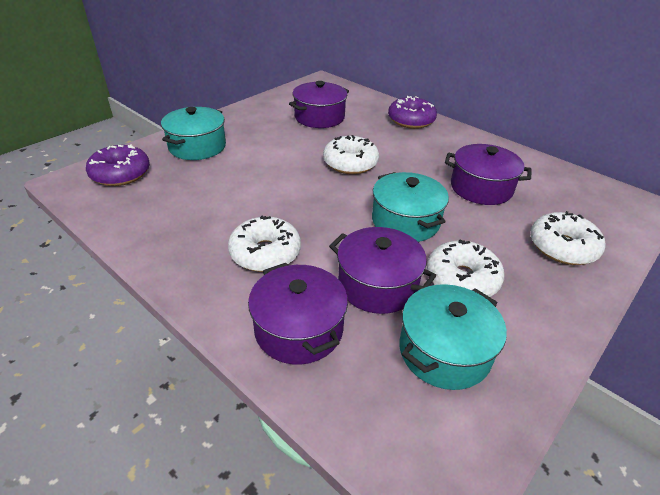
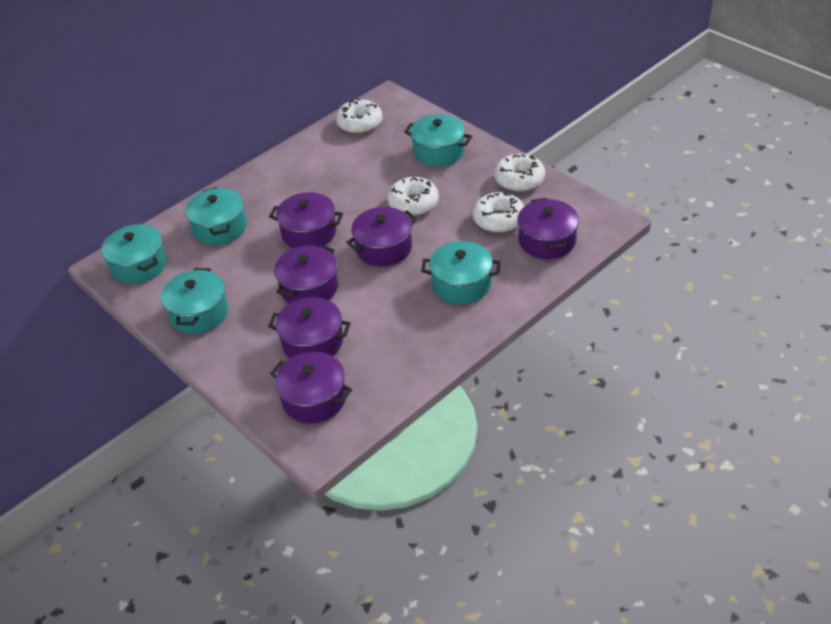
purple donut: [86,145,150,186] [388,96,437,129] = 2 -> none = 0
purple pot: [248,263,348,365] [289,81,349,128] [329,227,436,314] [445,144,532,205] = 4 -> [268,297,351,358] [269,192,343,248] [270,352,352,423] [274,244,338,304] [346,207,417,266] [517,198,579,259] = 6
turquoise pot: [161,107,226,160] [372,172,449,242] [400,284,507,390] = 3 -> [101,224,167,284] [161,268,228,334] [185,187,247,245] [404,114,472,166] [421,241,501,304] = 5

